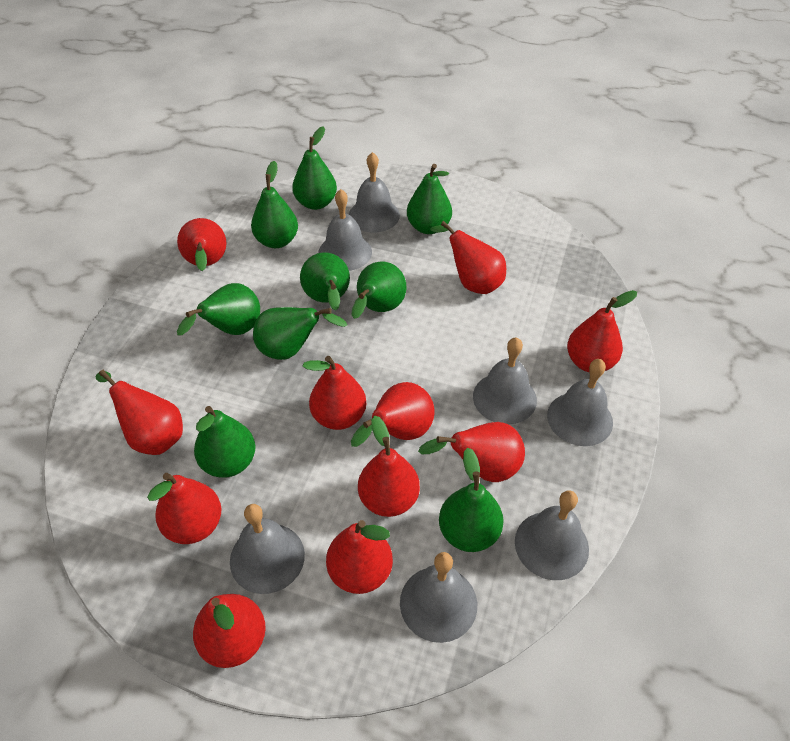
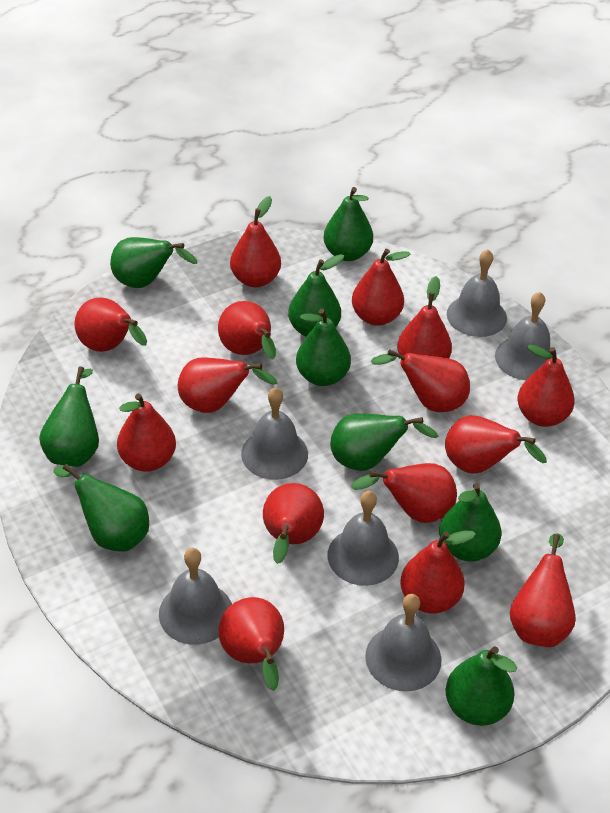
grey bell: [230,504,305,594] [318,189,372,271] [349,152,400,232] [400,552,477,643] [473,337,537,424] [515,490,589,580] [547,359,613,446] = 7 -> [159,548,232,645] [241,387,308,480] [328,491,399,586] [365,594,441,691] [447,249,507,337] [495,292,553,380] = 6
red pear: [95,370,183,455] [147,473,221,544] [177,218,227,271] [193,594,266,668] [303,356,367,430] [326,520,393,594] [351,382,435,447] [358,416,420,517] [418,422,525,482] [430,221,506,294] [567,290,637,372] = 11 -> [74,297,147,352] [117,394,176,472] [178,357,277,413] [218,301,276,359] [218,597,284,691] [230,196,281,287] [263,483,324,564] [351,463,457,523] [352,249,410,326] [371,349,470,412] [397,276,452,358] [400,530,476,614] [445,415,547,474] [510,533,576,647] [517,345,575,427] = 15

